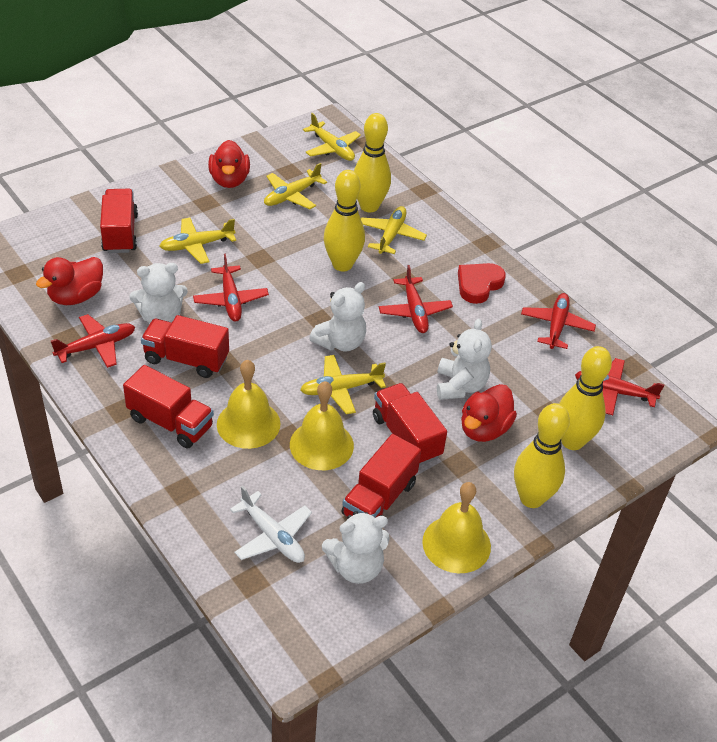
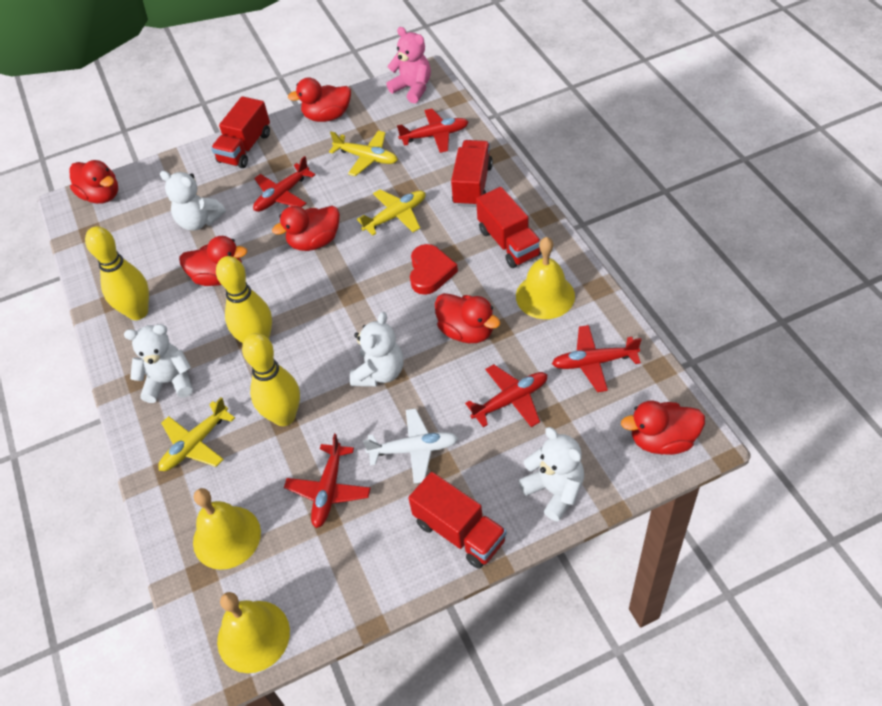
pink teddy bear: none = 0 -> [386,27,431,103] = 1
red duck: [36,257,103,305] [208,140,250,188] [461,384,517,442] = 3 -> [70,160,119,204] [179,236,247,286] [272,206,340,251] [288,77,351,122] [435,293,500,343] [621,401,705,455] = 6
red truck: [100,189,138,253] [123,365,214,448] [141,315,229,378] [341,434,421,518] [373,383,447,466] = 5 -> [211,96,270,168] [408,472,507,569] [451,140,493,207] [476,187,541,268] = 4
yellow bowling pin: [324,170,365,272] [354,113,391,212] [514,403,570,508] [559,346,612,450] = 4 -> [85,226,149,320] [216,256,272,343] [242,333,300,426] = 3
yellow plane: [159,218,236,264] [264,163,327,209] [300,355,386,414] [303,113,361,161] [361,206,427,254] = 5 -> [158,397,235,471] [329,131,398,176] [357,189,425,236] = 3

